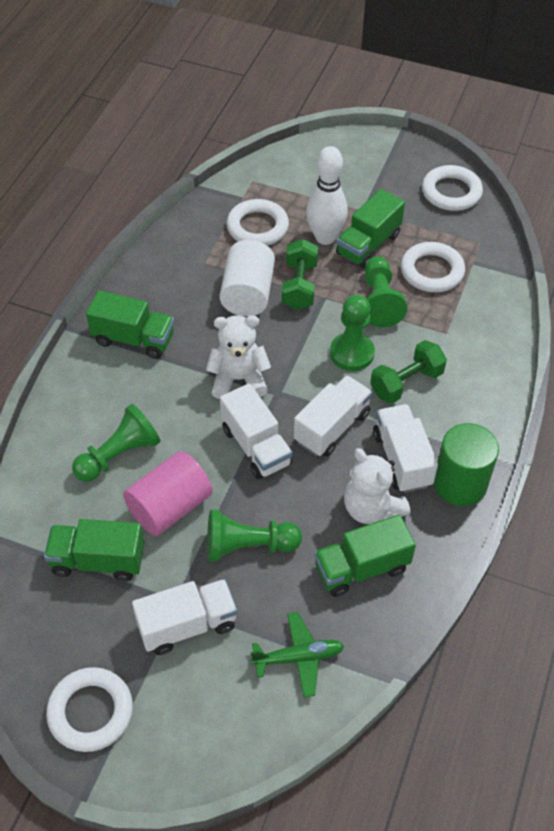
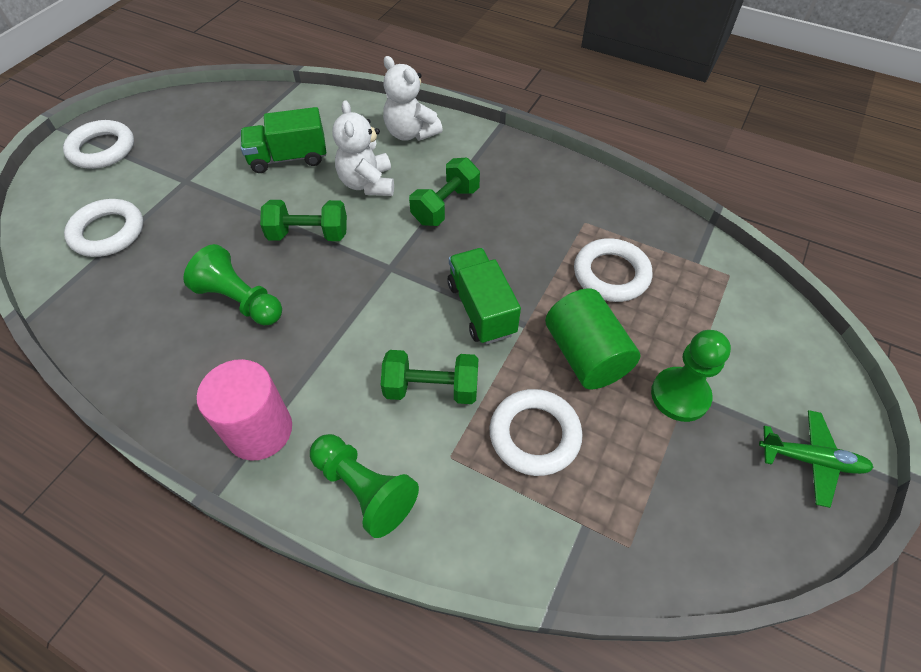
green dumbbell: [282,239,318,310] [370,340,447,404] = 2 -> [260,200,347,241] [381,350,478,404] [409,158,480,226] = 3
green pawn: [72,404,161,482] [207,510,302,562] [330,295,375,371] [365,256,407,327] = 4 -> [183,244,282,325] [310,434,419,538] [651,330,731,422] = 3
green truck: [44,519,144,581] [86,290,174,359] [314,515,416,597] [336,189,405,268] = 4 -> [241,107,326,173] [448,248,521,344] = 2
white bowling pin: [306,146,348,245] = 1 -> none = 0
white cylinder: [219,240,275,317] = 1 -> none = 0
white truck: [132,579,237,655] [220,383,292,479] [294,375,372,457] [373,404,438,493] = 4 -> none = 0

